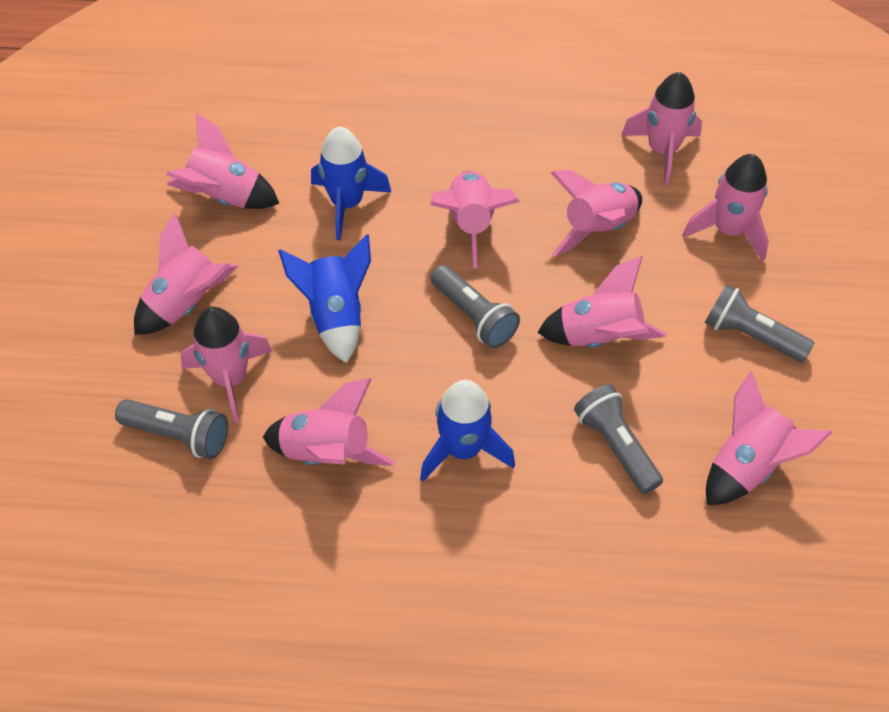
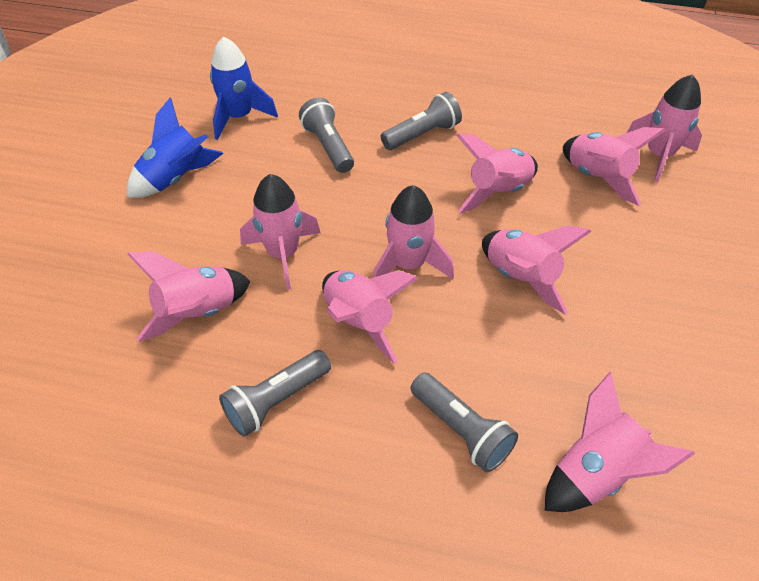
blue rocket: [278,234,371,363] [311,127,391,241] [420,380,515,481] = 3 -> [127,97,224,198] [210,36,278,140] = 2
pink rocket: [134,213,238,335] [166,113,279,209] [180,307,272,423] [263,378,395,466] [430,171,519,269] [537,256,666,348] [551,170,642,256] [621,72,702,185] [682,154,769,261] [706,371,832,505] = 10 -> [127,252,251,342] [240,174,320,290] [322,270,419,364] [373,185,454,279] [456,133,538,213] [482,225,591,315] [545,372,695,512] [563,127,666,206] [627,74,702,182] = 9

